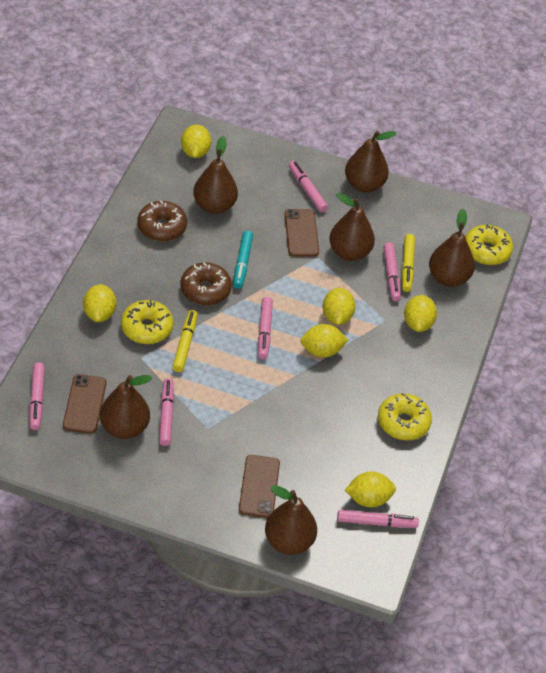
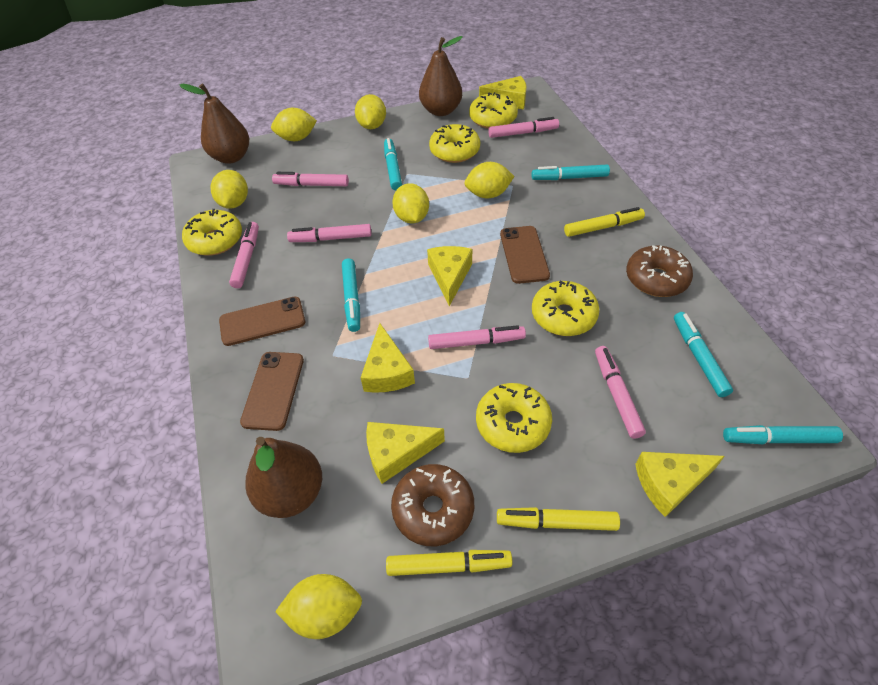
brown pear: [100,375,152,439] [193,136,238,214] [265,485,317,555] [329,193,375,261] [345,131,397,193] [429,208,475,287] = 6 -> [179,84,249,164] [245,437,322,518] [419,36,463,116] = 3
turquoise marker: [233,231,253,289] = 1 -> [342,258,360,332] [384,138,402,190] [531,164,610,180] [674,312,733,397] [723,425,843,444] = 5
yellow cheese: none = 0 -> [361,323,415,393] [366,422,445,484] [427,246,472,306] [479,76,527,110] [635,452,725,517] = 5
yellow donut: [121,300,173,344] [378,393,432,440] [465,225,513,265] = 3 -> [182,209,242,256] [429,124,480,163] [469,92,518,129] [476,383,552,453] [532,281,599,336] = 5
yellow marker: [172,310,197,372] [402,234,415,292] = 2 -> [386,550,512,576] [497,507,620,531] [564,207,645,237] = 3

